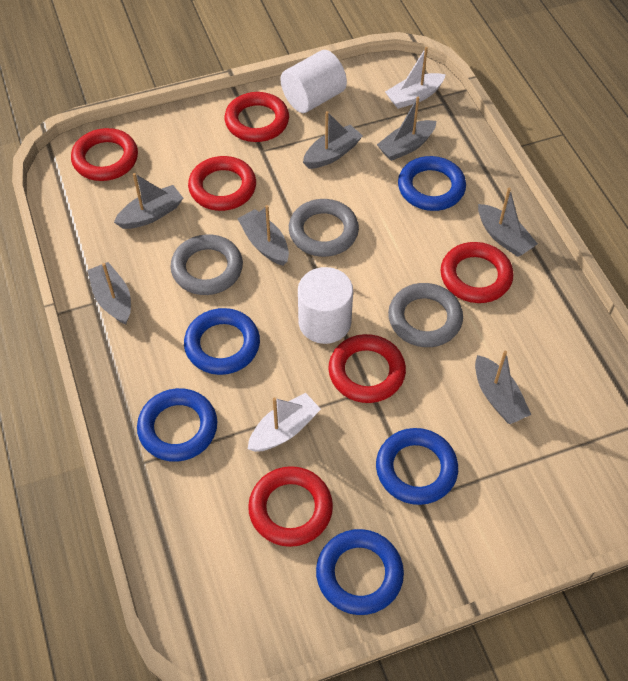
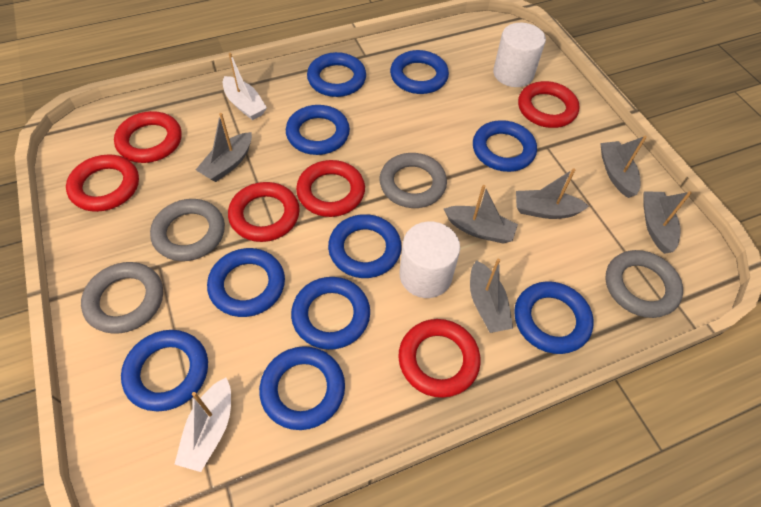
blue ring: [137,388,217,462] [184,308,260,375] [316,529,404,615] [376,428,458,505] [398,156,466,211] = 5 -> [121,330,208,411] [207,248,285,317] [259,346,345,430] [286,105,350,155] [291,277,370,350] [307,52,366,97] [328,214,402,278] [390,50,449,94] [473,120,537,172] [514,281,594,354] = 10
grey boat: [87,262,131,324] [114,173,183,229] [237,205,289,266] [303,111,363,169] [377,97,436,161] [475,351,531,424] [478,188,538,257] = 7 -> [196,113,252,182] [444,185,518,243] [470,259,513,333] [516,168,589,219] [600,136,647,198] [643,191,692,254] = 6
grey ring: [170,234,243,295] [289,199,359,257] [388,283,463,347] = 3 -> [81,262,163,334] [150,199,225,261] [380,153,447,208] [606,250,683,318] = 4

